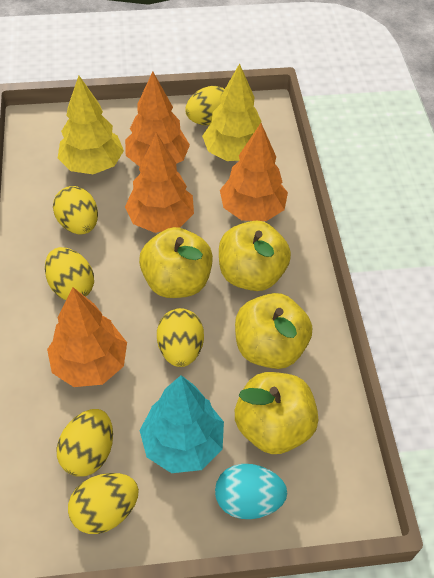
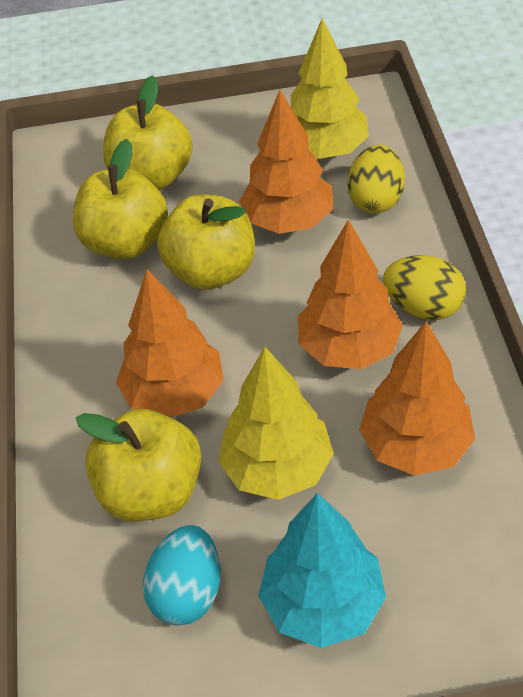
yellow egg: [45,247,94,300] [53,186,98,234] [57,409,113,477] [68,473,139,534] [157,308,204,367] [185,86,225,125] = 6 -> [347,145,405,213] [383,255,466,320] = 2

